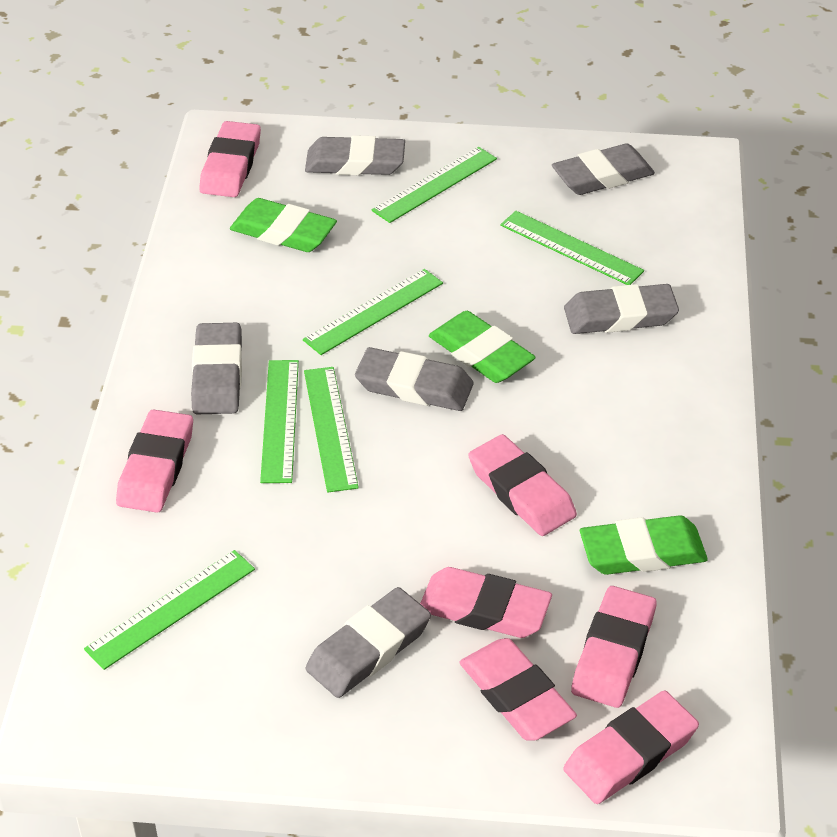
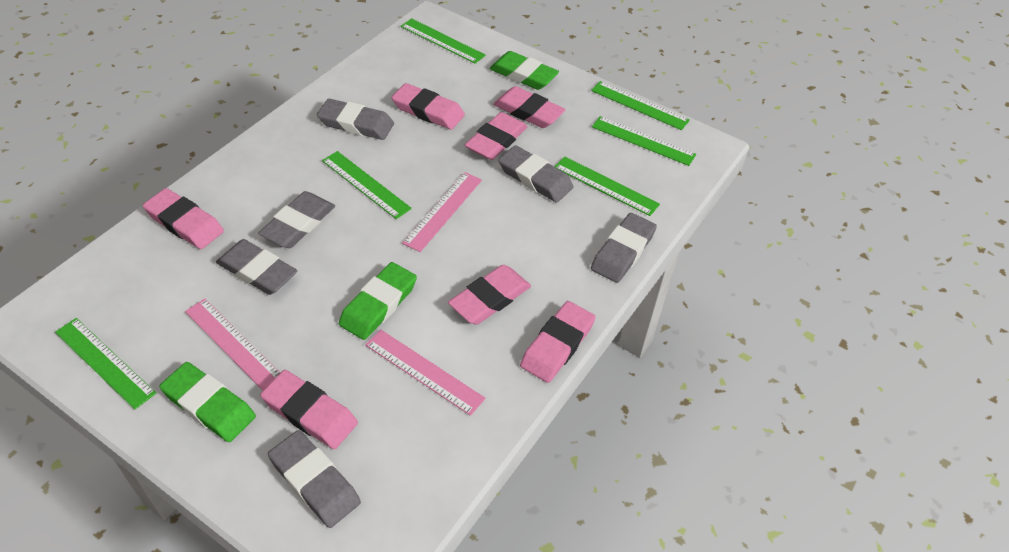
pink ruler: none = 0 -> [185,299,280,390] [365,330,486,416] [402,172,482,252] = 3

